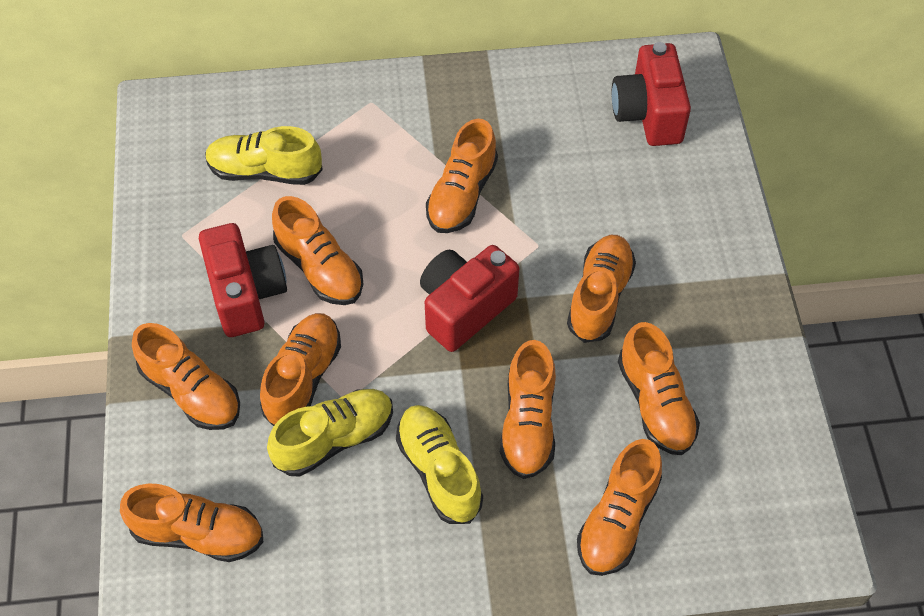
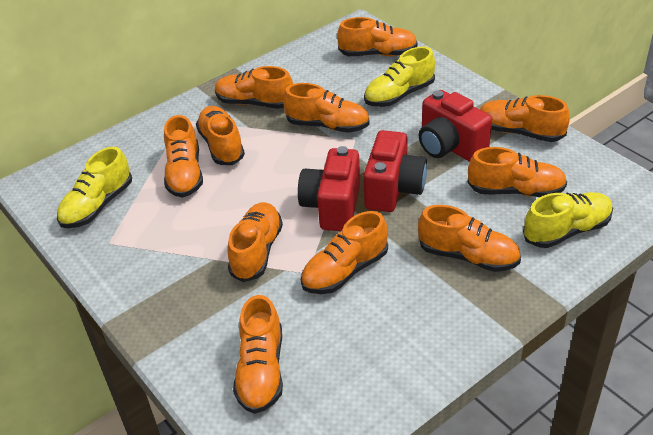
orange shoe: [120,484,263,562] [132,323,240,430] [260,313,341,426] [272,196,363,305] [426,119,498,233] [500,340,556,479] [567,235,636,343] [577,439,662,576] [618,322,700,455] = 9 -> [164,115,203,197] [196,106,245,165] [215,66,293,109] [227,202,283,282] [233,295,283,414] [283,83,370,133] [301,211,388,294] [337,17,418,56] [418,205,521,272] [467,147,567,197] [480,95,570,142] = 11

